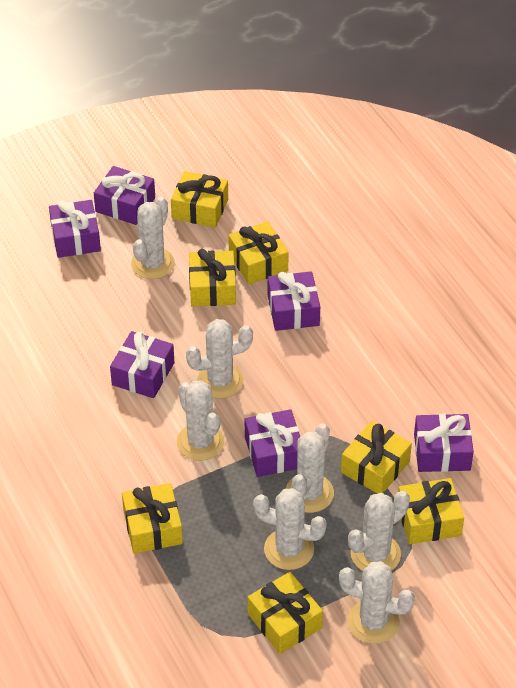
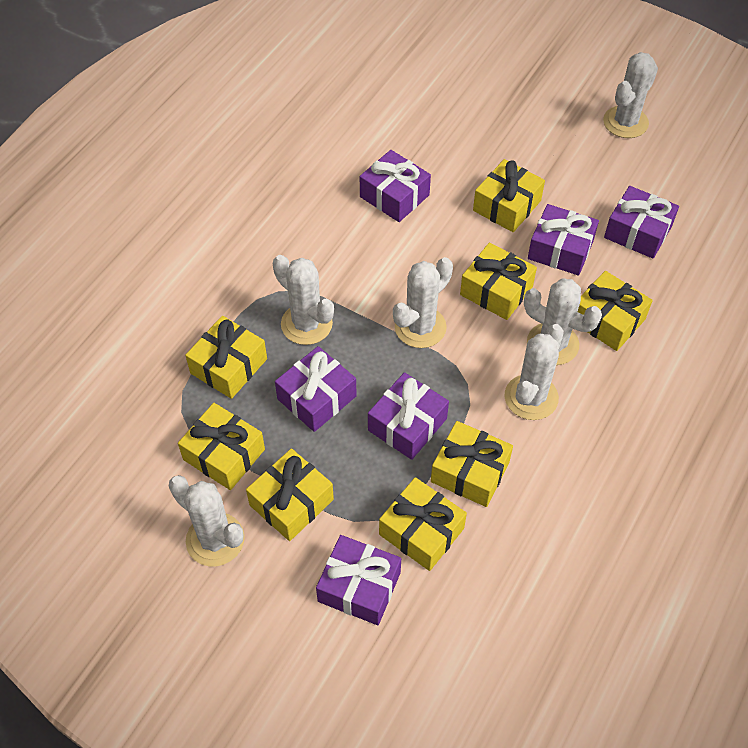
white cactus: [131,197,175,279] [176,380,224,461] [186,319,253,399] [253,488,327,570] [286,423,334,513] [339,561,415,644] [348,491,410,571] = 7 -> [169,475,245,566] [273,255,334,345] [393,257,453,348] [504,324,564,420] [524,278,602,365] [603,52,658,138] = 6
yellow gift: [122,483,183,554] [171,171,228,228] [189,249,236,306] [228,221,289,284] [248,572,323,654] [341,421,412,494] [398,478,464,544] = 7 -> [178,403,265,490] [185,316,267,399] [246,448,334,541] [379,477,467,571] [431,421,513,507] [460,243,537,320] [473,159,545,232] [578,271,653,351] = 8

